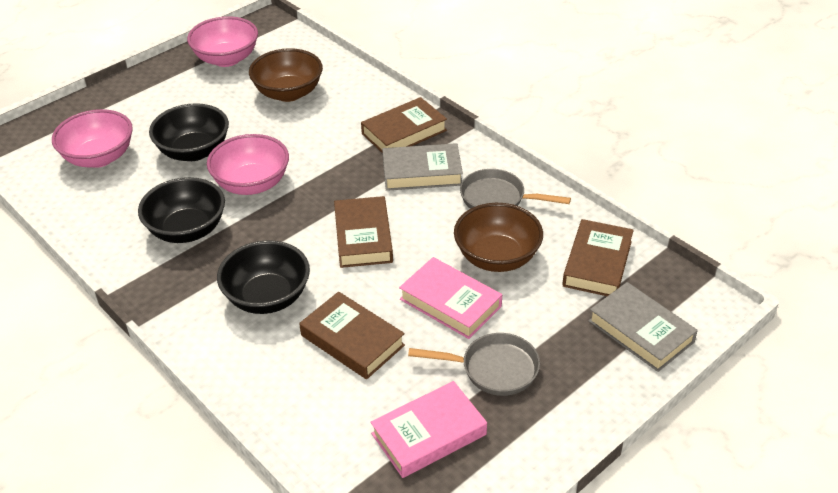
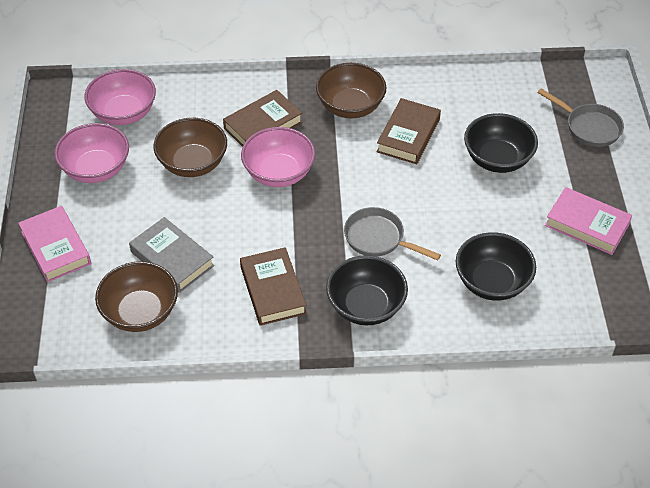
brown book: [299,292,405,379] [334,196,393,268] [361,97,447,152] [562,219,634,296] = 4 -> [223,90,302,147] [240,247,307,326] [376,98,441,164] = 3
brown bowl: [249,48,323,102] [454,203,543,272] = 2 -> [95,261,178,332] [153,118,227,177] [316,63,386,118] = 3
grey book: [382,143,463,191] [589,282,698,372] = 2 -> [129,217,215,293] = 1

